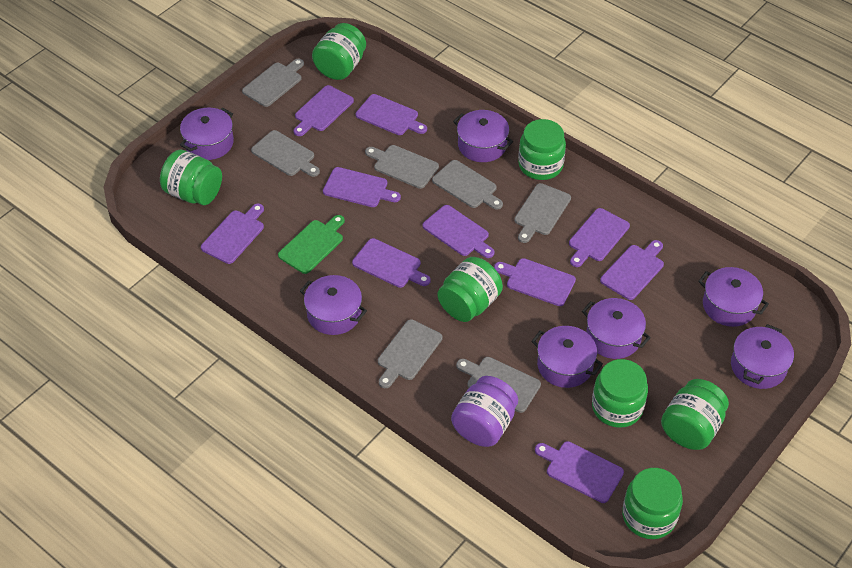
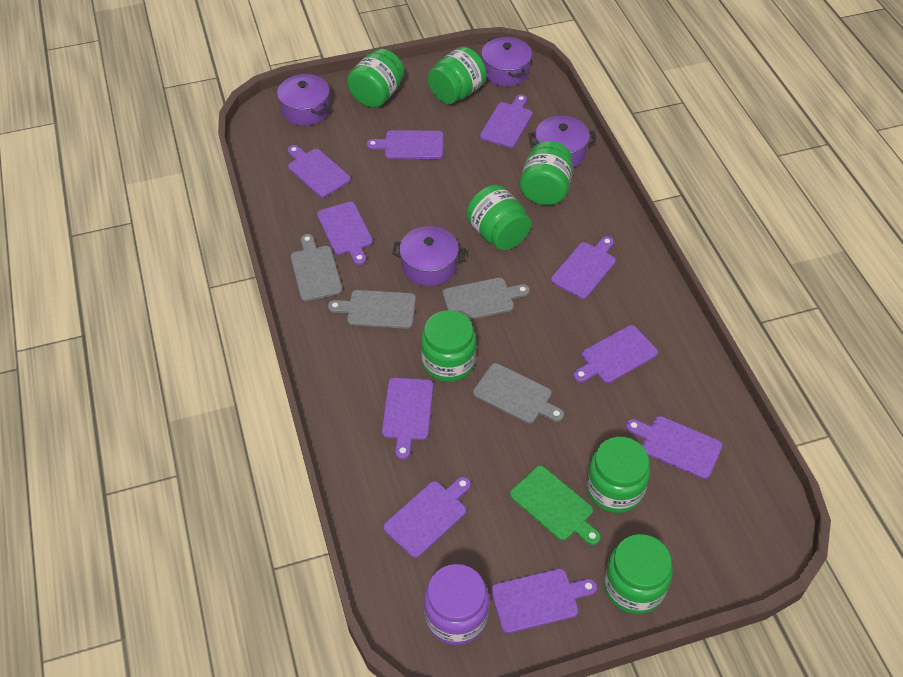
grey cutting board: [242,59,304,107] [251,130,320,177] [365,145,439,189] [378,319,442,388] [432,160,503,210] [456,357,541,413] [514,183,571,243] = 7 -> [291,234,342,301] [328,290,416,329] [443,278,530,320] [473,363,564,423] = 4
purple pot: [180,108,234,160] [300,275,367,335] [453,110,513,162] [531,326,603,388] [582,298,651,359] [698,267,769,327] [731,324,794,389] = 7 -> [277,74,330,126] [392,226,466,286] [481,36,532,87] [528,116,596,168] = 4

